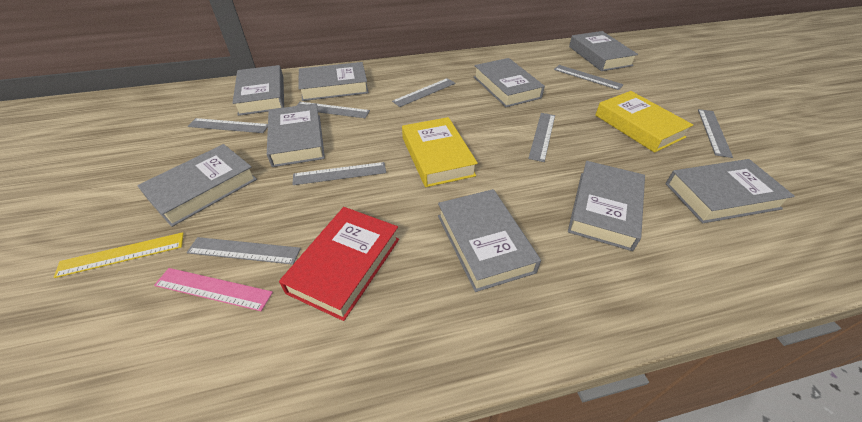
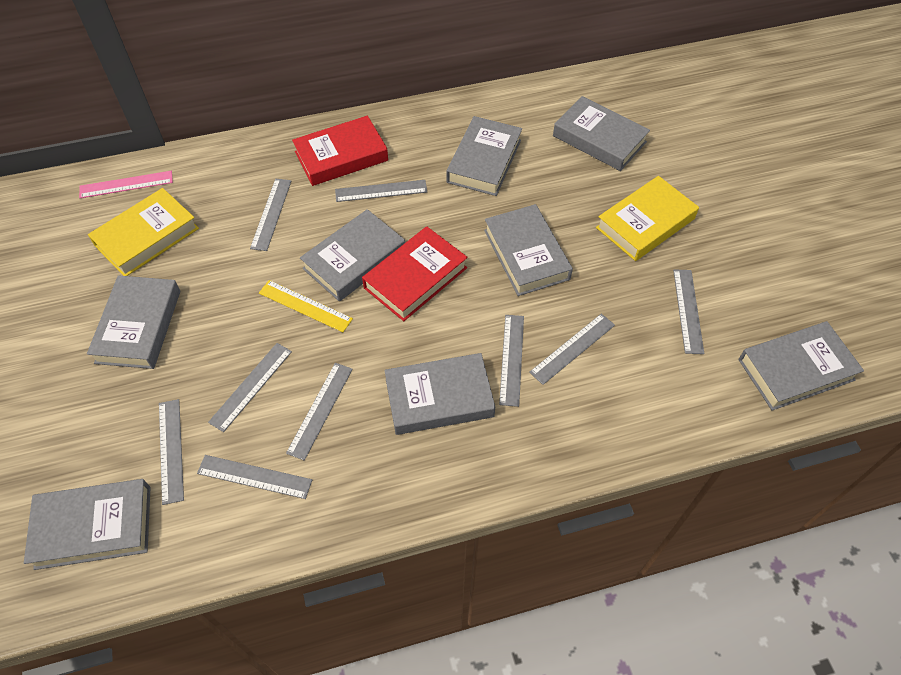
grey book: [137,144,257,227] [233,65,284,116] [267,103,325,167] [299,62,369,101] [438,189,541,292] [474,58,545,107] [568,161,645,251] [569,31,638,71] [666,159,795,223] = 9 -> [24,479,151,570] [87,275,180,369] [300,209,405,301] [384,353,495,435] [446,116,522,196] [484,204,573,296] [553,96,650,171] [738,321,864,411] = 8
grey ruler: [187,237,301,265] [188,118,268,133] [292,162,386,185] [296,102,370,118] [392,78,455,107] [528,113,555,162] [554,65,624,90] [698,109,733,158] = 8 -> [159,399,184,505] [197,455,312,499] [208,343,292,432] [250,179,291,251] [286,363,353,461] [335,180,427,202] [499,315,524,407] [529,314,615,385] [673,270,704,354] = 9
red book: [279,207,399,321] = 1 -> [292,116,388,186] [362,226,468,321] = 2

